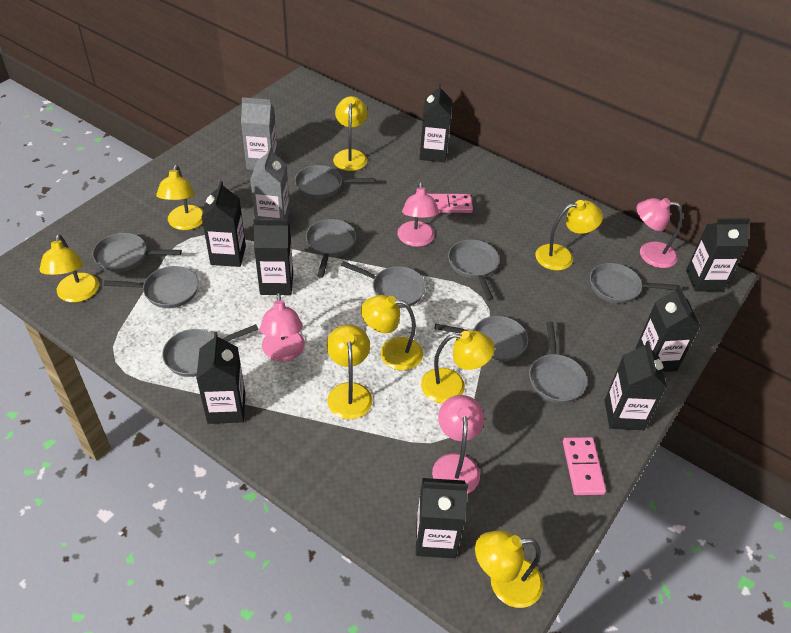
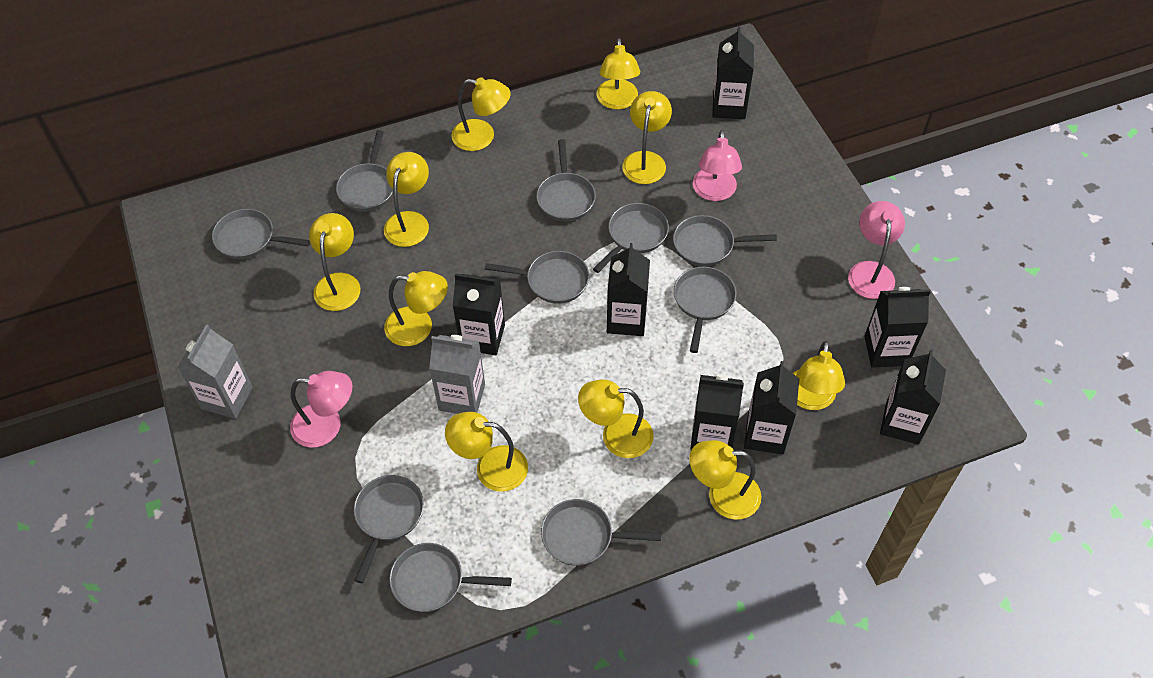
black carton: [196,332,245,424] [202,181,246,267] [253,219,293,295] [416,478,468,558] [419,83,452,162] [605,341,667,430] [636,285,700,372] [686,218,751,292] = 8 -> [453,273,505,355] [607,243,650,336] [690,374,744,450] [712,27,754,119] [744,361,799,454] [864,287,931,368] [880,350,946,445] = 7
pink domino: [428,194,473,213] [563,437,606,495] = 2 -> none = 0
pink lamp: [260,293,305,361] [397,182,439,247] [432,395,485,494] [636,198,682,268] = 4 -> [290,371,352,448] [693,130,742,201] [848,201,905,299] = 3
yellow lamp: [39,234,99,302] [156,165,203,230] [327,324,372,419] [333,96,368,171] [361,295,423,370] [421,330,495,403] [475,530,543,608] [535,200,603,271] = 8 -> [309,213,360,311] [384,152,429,247] [384,271,448,346] [445,412,528,492] [451,77,511,151] [578,379,654,458] [596,38,640,110] [622,91,672,184] [689,440,762,520] [793,341,845,410] = 10

